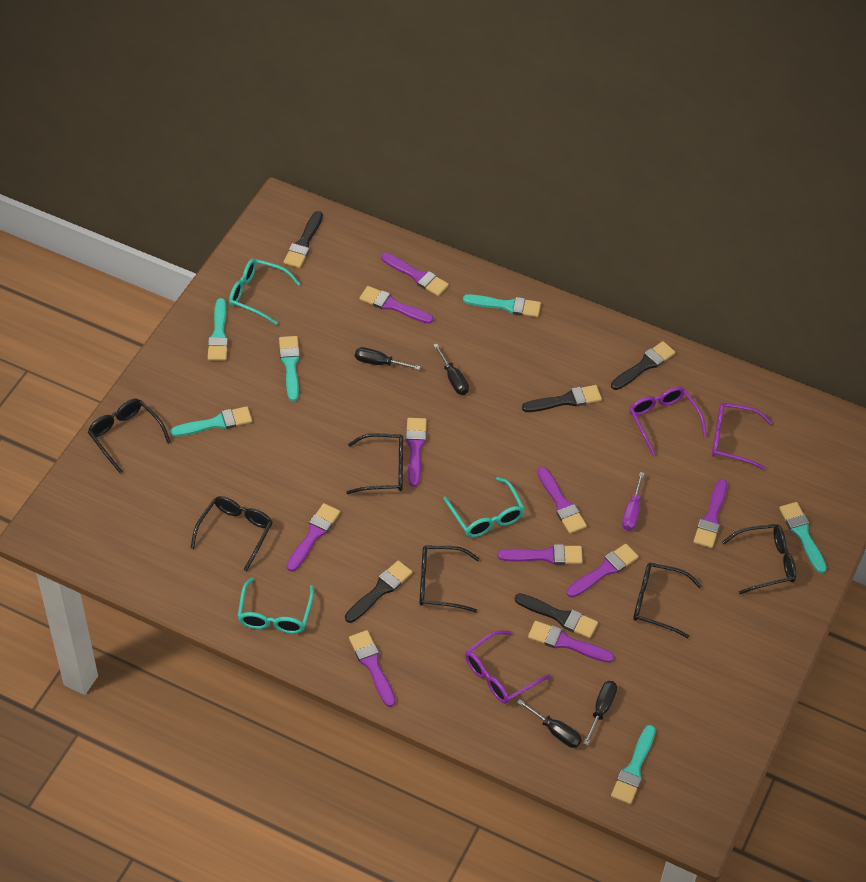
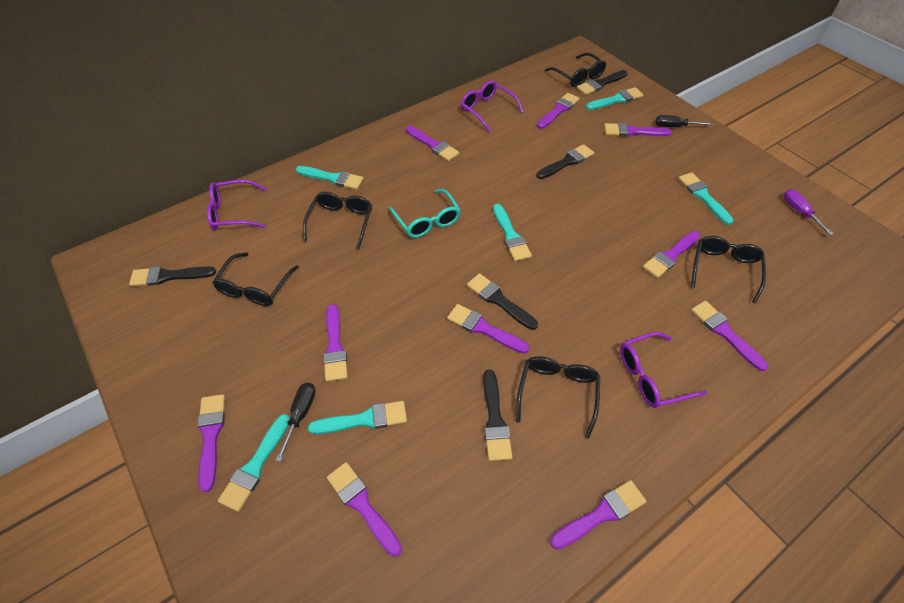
black glasses: [88,399,171,473] [191,496,273,571] [347,433,403,494] [419,546,480,613] [633,563,702,638] [722,524,796,594] = 6 -> [212,252,299,306] [303,192,372,250] [516,356,600,439] [545,53,606,87] [691,236,766,304] = 5
black screwdriver: [355,347,421,370] [433,344,469,395] [517,699,582,748] [583,681,617,745] = 4 -> [275,383,316,462] [655,115,713,127] = 2
turquoise glasses: [229,258,300,325] [237,577,314,634] [443,477,525,537] = 3 -> [388,189,461,238] = 1

